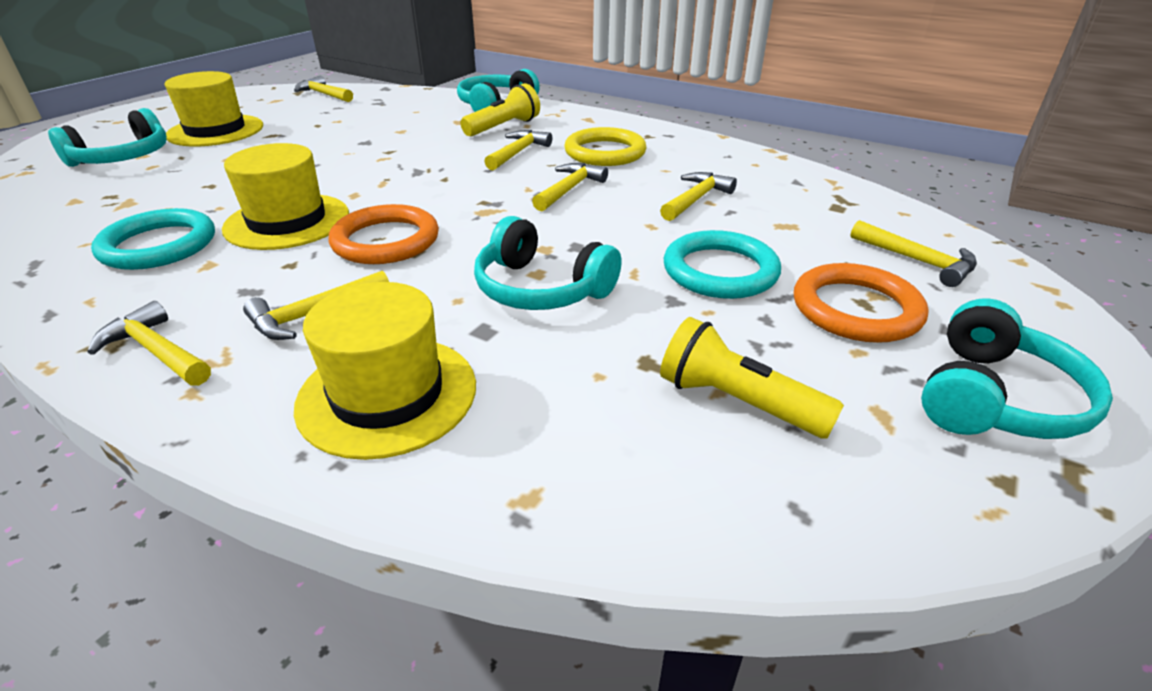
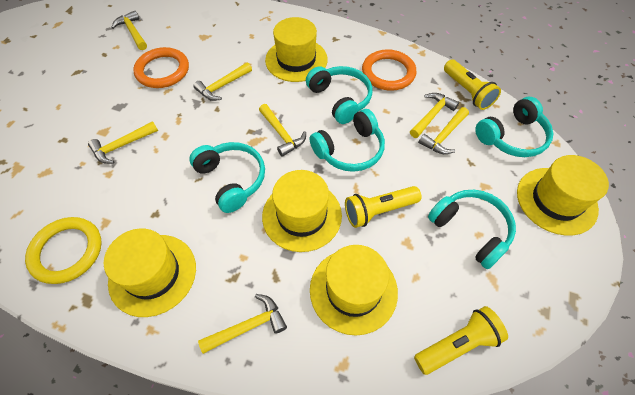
turquoise headphones: [48,108,167,167] [457,69,540,112] [474,216,622,310] [921,298,1113,439] = 4 -> [189,142,265,213] [306,66,373,124] [309,109,385,172] [428,190,516,269] [475,97,553,157] = 5
turquoise ring: [91,208,215,270] [664,230,781,299] = 2 -> none = 0
yellow flashlight: [460,83,540,136] [660,317,844,439] = 2 -> [345,186,422,228] [414,306,508,375] [444,60,501,110] = 3
yellow hat: [165,71,263,146] [222,143,349,250] [294,282,476,460] = 3 -> [104,229,196,317] [262,170,342,252] [265,17,328,82] [310,245,398,335] [517,155,609,236] = 5

